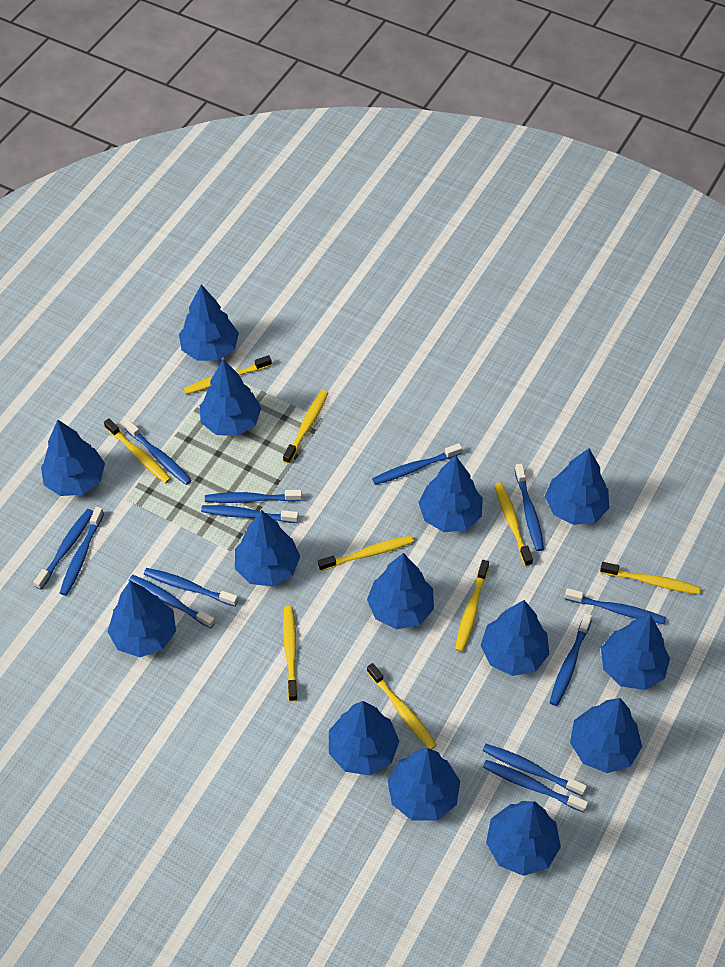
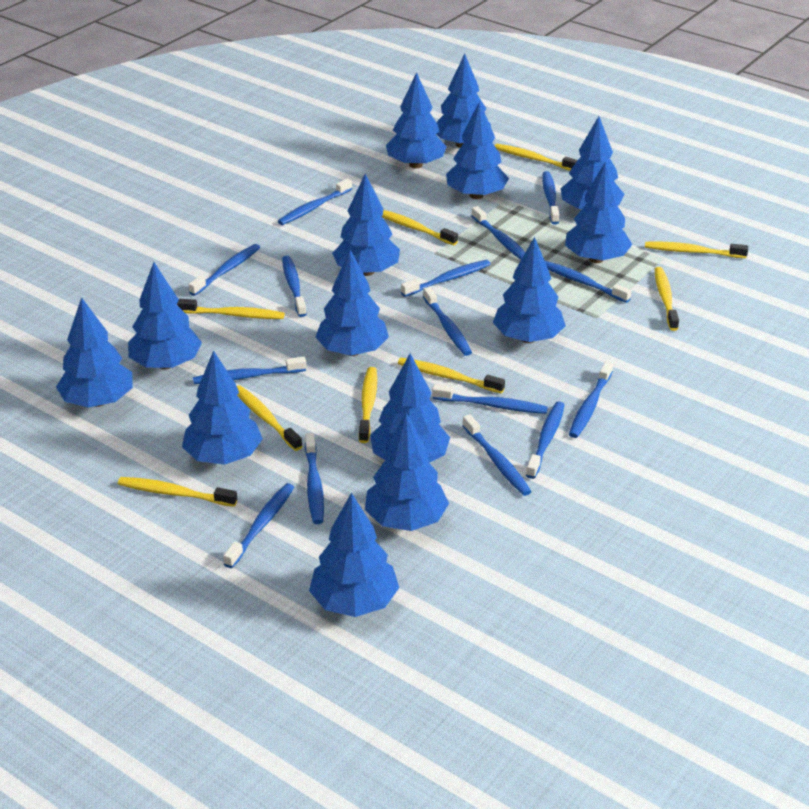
blue toothbrush: [34,509,93,589] [60,507,104,596] [124,420,191,485] [129,575,215,629] [144,568,238,607] [201,505,299,523] [205,490,302,503] [372,443,462,485] [482,744,587,796] [483,760,588,813] [515,463,544,551] [549,613,592,706] [565,588,666,624] = 13 -> [188,244,260,296] [193,357,306,384] [223,483,294,568] [278,178,352,225] [282,256,307,317] [305,433,324,524] [401,260,491,297] [423,287,472,356] [432,384,548,414] [462,414,532,496] [471,206,525,260] [526,401,564,479] [542,171,559,224] [544,260,632,303] [569,361,613,438] = 15

